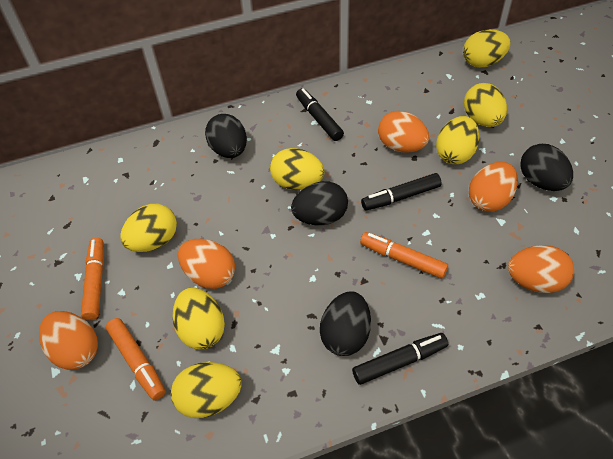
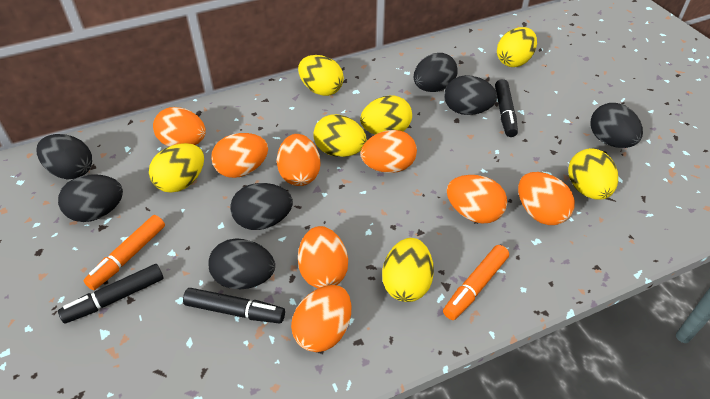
black egg: [205,114,247,158] [291,181,348,226] [320,291,371,356] [520,144,573,191] = 4 -> [37,134,92,179] [58,174,123,222] [208,238,275,289] [230,183,293,230] [414,53,458,92] [444,75,497,115] [591,103,643,148] = 7
orange egg: [39,311,98,370] [178,239,235,289] [378,111,429,152] [469,162,518,212] [508,245,574,293] = 5 -> [153,107,206,147] [211,133,268,178] [277,134,320,186] [291,285,351,352] [298,226,348,288] [361,130,417,173] [447,175,507,223] [518,172,575,225] = 8
orange marker: [81,238,104,320] [106,318,166,400] [360,232,448,278] = 3 -> [84,215,165,290] [443,245,509,320] = 2

